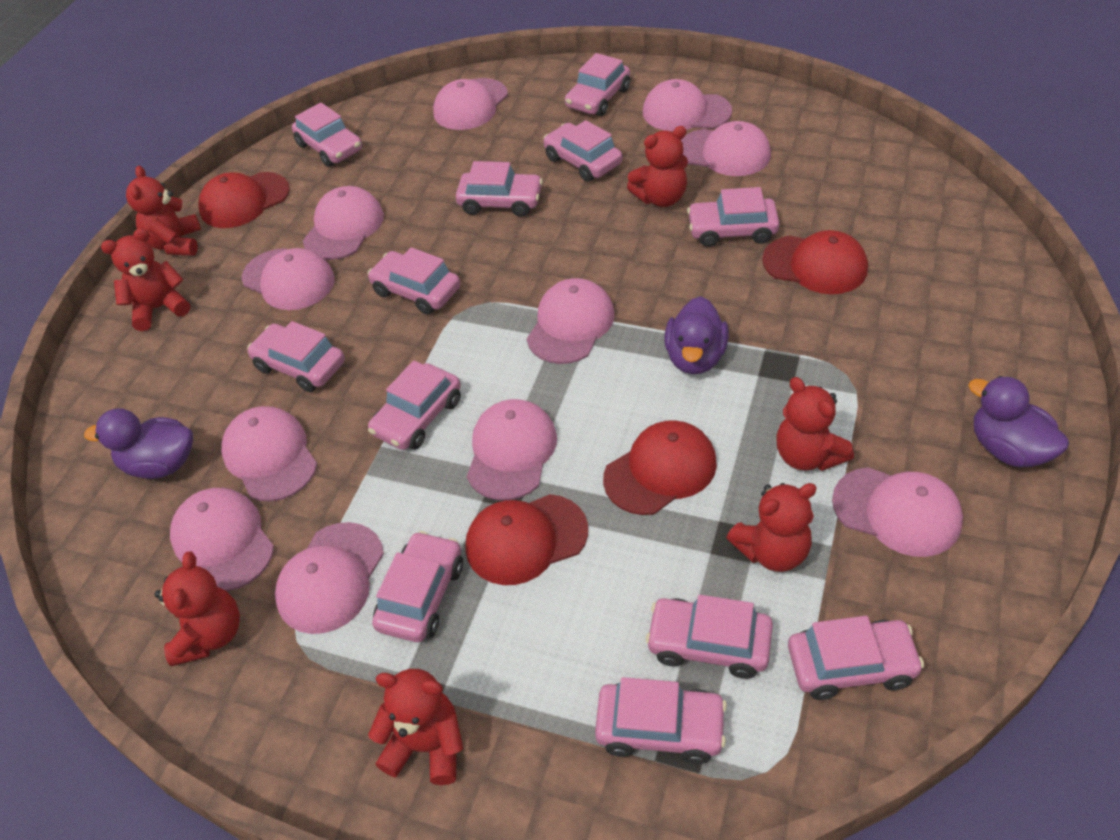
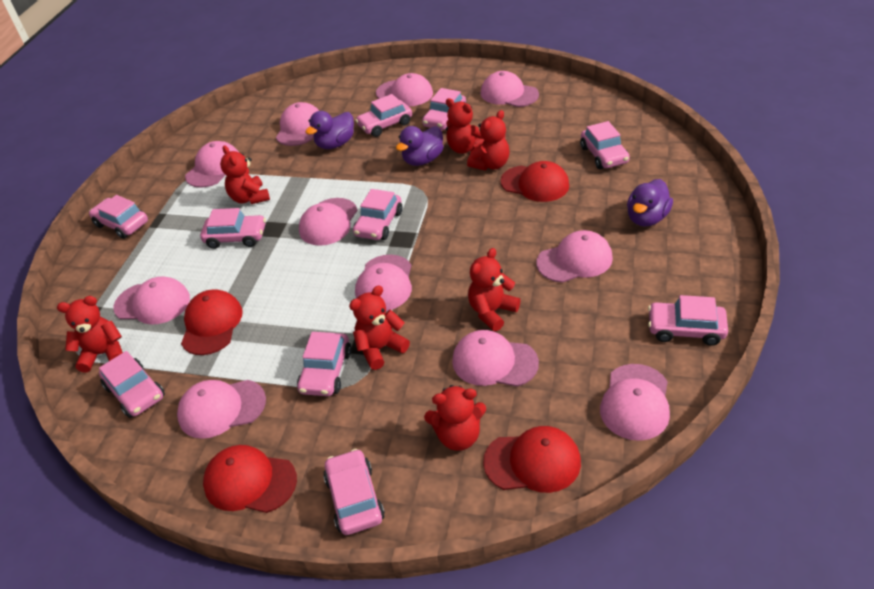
pink car: [247,321,345,392] [292,103,363,167] [367,247,460,315] [368,360,461,450] [372,531,463,642] [456,161,543,217] [544,120,623,182] [565,53,630,116] [595,677,727,764] [646,595,773,679] [687,187,780,247] [788,616,924,700] = 12 -> [89,195,148,239] [99,351,165,418] [200,208,266,249] [297,332,352,396] [323,449,385,535] [353,189,403,240] [355,94,412,137] [422,88,466,131] [580,121,630,169] [648,295,728,346] = 10

